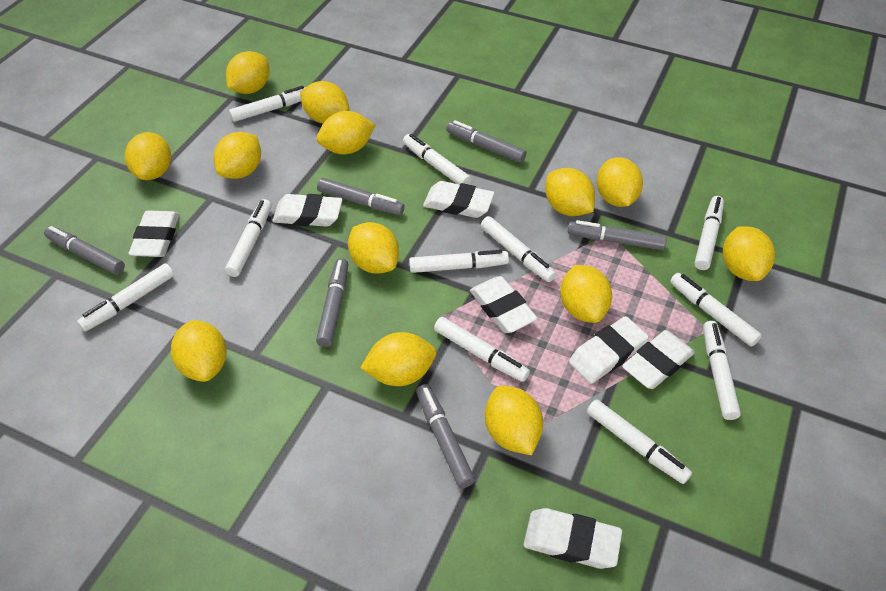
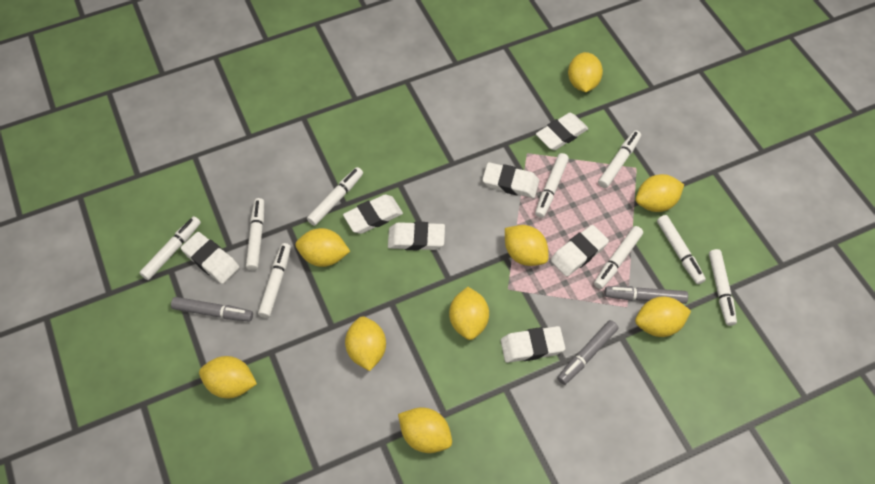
grey marker: [44,226,125,275] [316,258,348,347] [317,178,405,215] [416,384,475,488] [446,120,527,163] [568,220,667,250] = 6 -> [171,297,253,322] [557,320,618,385] [605,286,688,304] = 3
white marker: [77,263,174,332] [225,199,272,277] [229,86,306,122] [403,134,471,185] [409,250,509,273] [434,317,530,382] [481,216,556,282] [587,399,692,484] [670,273,762,347] [695,196,724,270] [703,321,741,420] = 11 -> [139,216,201,280] [246,198,264,270] [258,243,291,318] [307,167,363,226] [535,153,569,218] [594,226,643,289] [598,130,641,188] [657,215,706,285] [709,249,737,326] = 9
yellow lemon: [125,132,171,180] [171,320,227,382] [214,132,261,179] [226,51,270,94] [300,81,349,123] [317,111,375,154] [348,222,399,274] [360,332,436,386] [485,386,543,455] [545,168,595,216] [560,265,612,323] [597,157,643,207] [723,226,775,281] = 13 -> [199,356,257,398] [295,228,350,267] [345,316,386,371] [398,407,452,453] [449,287,489,340] [505,225,549,266] [568,52,603,92] [635,296,691,337] [636,174,684,212] = 9

